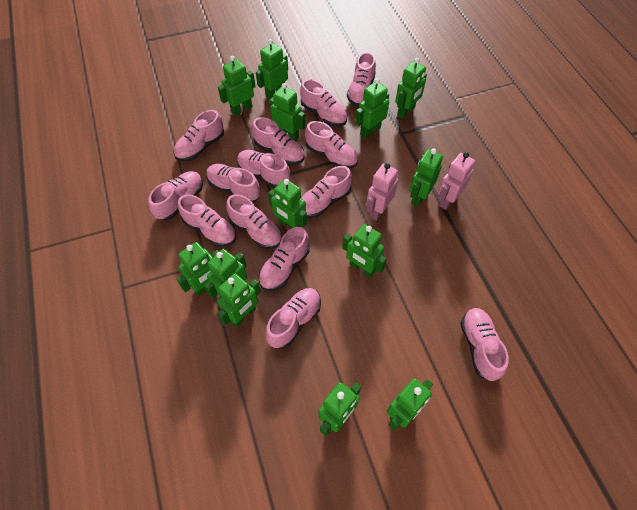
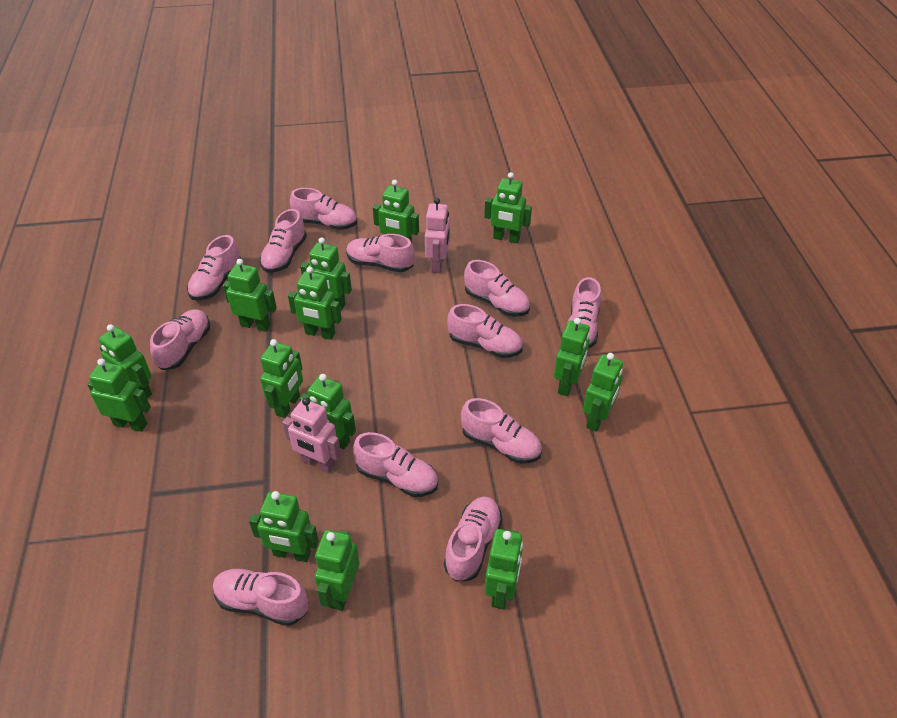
green robot: [176,242,219,296] [204,249,247,299] [217,274,261,327] [218,56,256,116] [256,39,288,100] [268,179,307,229] [269,83,306,141] [319,382,361,436] [342,224,387,278] [355,78,389,138] [387,378,433,431] [395,58,427,119] [409,148,443,207] = 13 -> [87,358,151,432] [99,324,152,398] [223,259,277,332] [249,491,319,562] [260,339,303,418] [288,267,342,340] [299,374,356,449] [300,237,352,310] [315,530,360,611] [373,180,419,243] [484,172,532,244] [485,529,523,610] [554,318,590,396] [583,353,623,432] = 14
pink shoe: [148,171,203,221] [174,110,224,161] [178,195,236,247] [207,164,260,202] [226,194,282,249] [237,150,290,188] [252,117,304,165] [258,227,310,291] [265,288,321,349] [300,79,347,127] [301,166,352,218] [305,121,358,169] [347,52,376,106] [460,308,509,381] = 14 -> [150,309,210,370] [187,235,241,300] [213,568,308,626] [260,209,307,273] [290,188,357,230] [346,234,415,272] [353,432,438,497] [444,496,502,582] [447,304,523,358] [461,398,542,464] [464,260,530,317] [567,277,601,348] = 12

